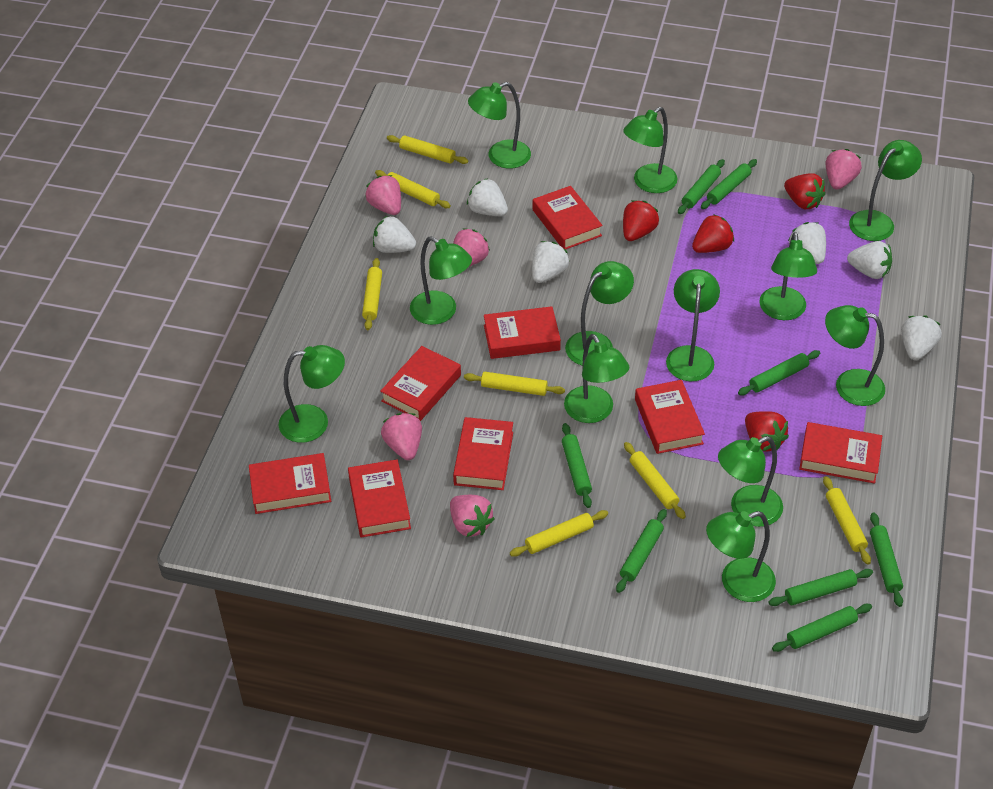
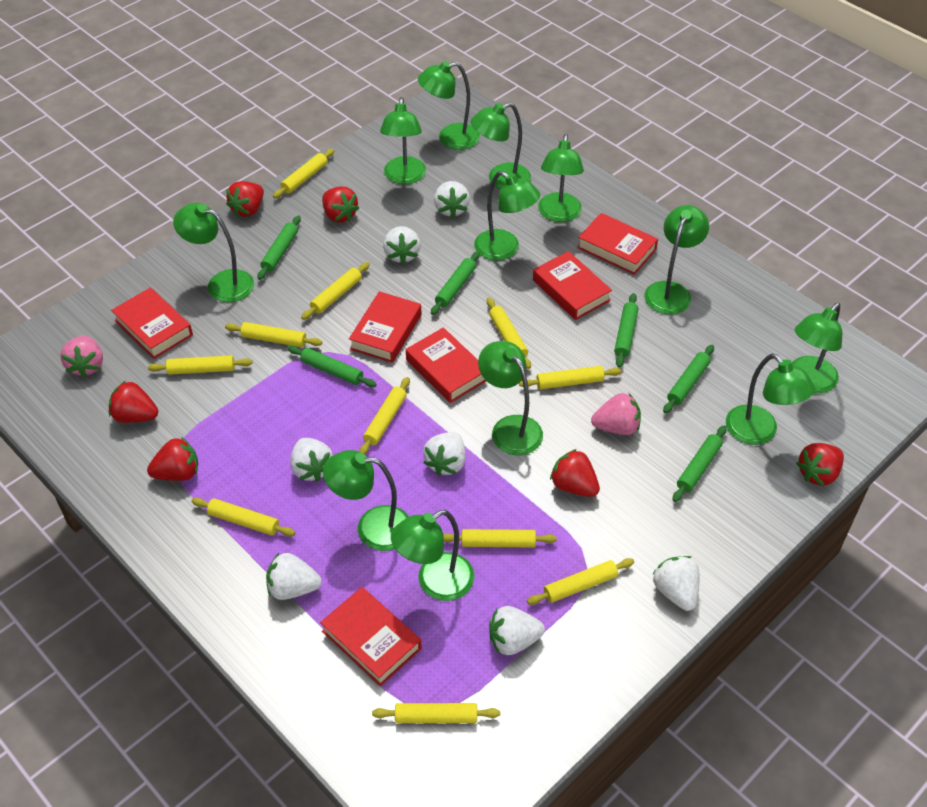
green rolling pin: [562,423,592,508] [616,509,667,593] [678,159,725,214] [701,159,757,209] [738,350,820,395] [769,569,873,606] [772,604,872,652] [870,512,903,607] = 8 -> [257,215,301,280] [288,346,377,387] [431,251,480,315] [614,293,638,368] [663,345,714,414] [673,425,727,502] = 6
pink strawberry: [365,175,401,215] [381,413,422,460] [450,495,495,537] [453,228,490,266] [826,149,862,190] = 5 -> [60,336,103,378] [591,393,641,435] = 2
red book: [249,453,331,514] [348,459,411,538] [380,346,461,421] [453,417,513,490] [484,306,561,359] [533,186,603,250] [635,380,705,454] [799,422,882,484] = 8 -> [111,288,193,359] [320,587,422,686] [349,291,421,363] [406,327,486,403] [533,251,612,320] [577,213,658,275] = 6
red strawberry: [623,201,659,241] [692,214,734,253] [745,411,789,452] [784,173,825,209] = 4 -> [109,381,158,423] [147,437,198,481] [226,181,264,217] [322,187,359,222] [550,449,600,497] [796,443,844,486] = 6
white strawberry: [373,216,416,253] [467,178,508,216] [532,241,569,283] [788,222,826,264] [847,241,892,279] [901,315,942,360] = 6 -> [266,553,322,600] [290,438,333,482] [383,226,421,264] [423,432,465,476] [434,181,470,218] [489,606,545,655] [652,556,700,611] = 7
yellow rolling pin: [362,258,382,330] [375,170,451,208] [387,135,468,164] [464,372,565,396] [510,510,608,557] [624,442,686,519] [823,476,871,565] = 7 -> [148,355,252,375] [191,497,295,537] [225,322,322,347] [273,149,334,198] [301,262,370,320] [359,377,410,454] [372,703,500,723] [443,529,557,547] [487,298,531,369] [519,366,622,389] [527,558,634,605] = 11

